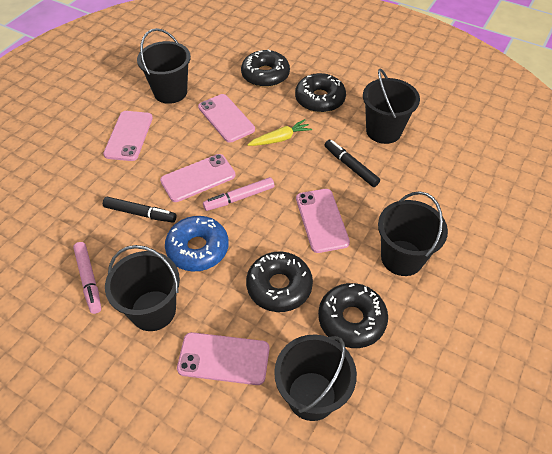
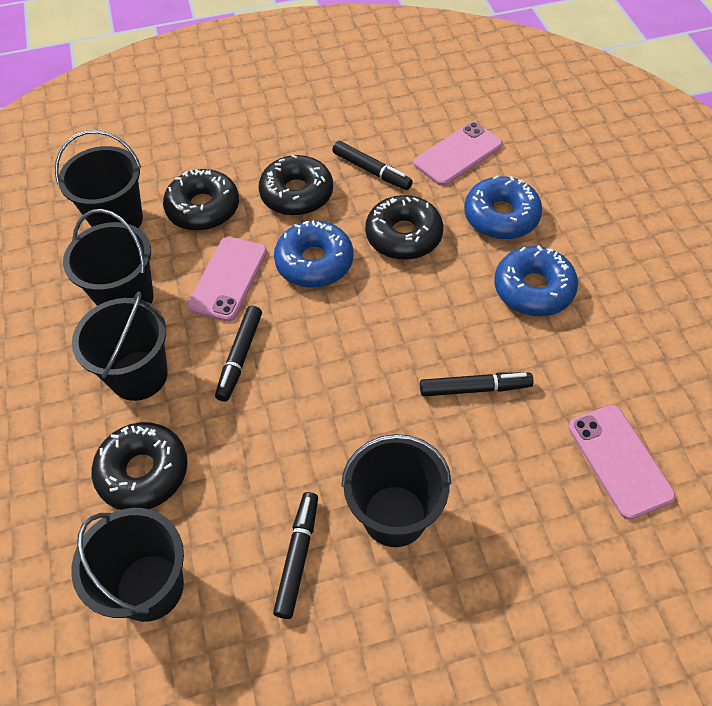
black marker: [103,197,177,223] [325,140,380,187] = 2 -> [215,306,262,402] [273,492,318,619] [332,141,413,190] [420,373,534,396] = 4
blue donut: [165,216,229,271] = 1 -> [274,220,353,288] [464,175,542,240] [494,245,578,316] = 3
pink marker: [73,242,101,314] [203,177,274,211] = 2 -> none = 0
pink phone: [103,111,153,161] [160,154,235,202] [177,332,269,385] [198,94,255,143] [296,189,350,253] = 5 -> [187,237,267,322] [414,122,503,186] [568,405,676,520] = 3
yellow carrot: [247,119,312,146] = 1 -> none = 0

